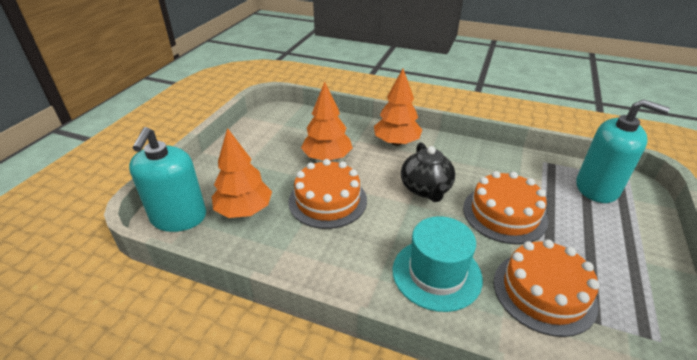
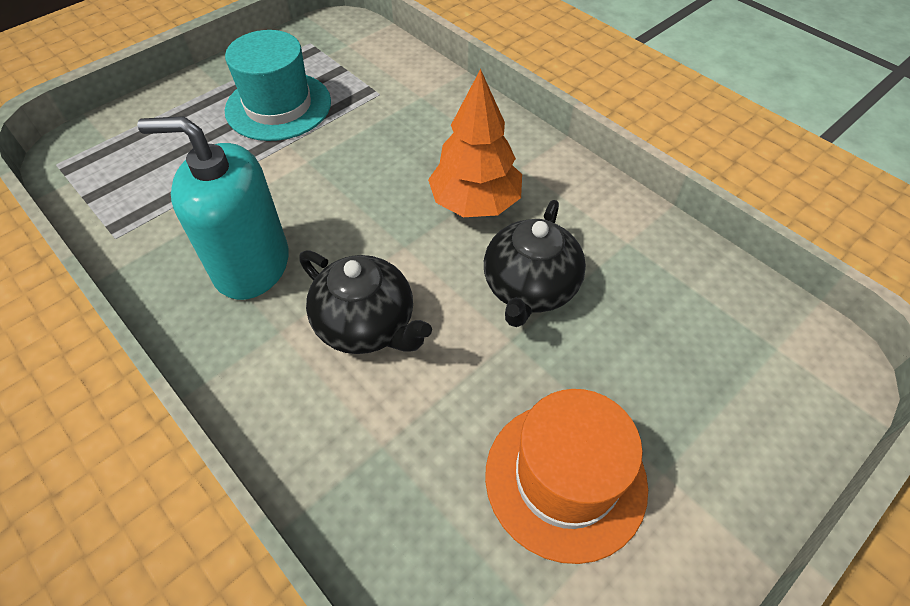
black teapot: [401,142,455,202] = 1 -> [299,250,432,354] [484,200,586,327] = 2
orange cake: [288,159,367,229] [463,171,548,244] [494,239,599,337] = 3 -> none = 0
orange hat: none = 0 -> [485,389,648,564] = 1
orange tree: [212,128,272,218] [301,81,353,161] [374,69,422,146] = 3 -> [428,69,522,217] = 1
turquoise soap dispenser: [129,127,206,232] [576,99,670,203] = 2 -> [137,116,289,300] = 1

